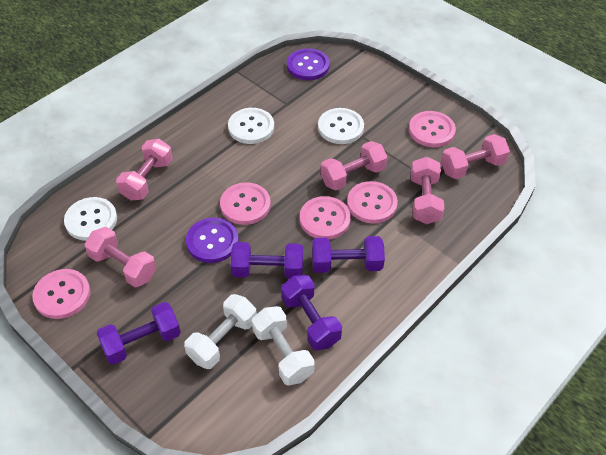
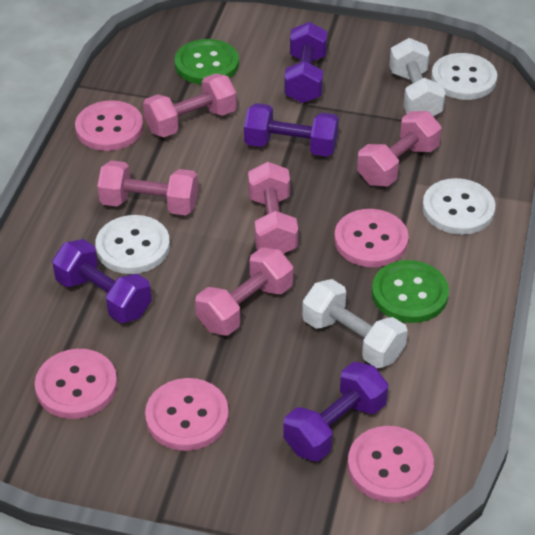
green button: none = 0 -> [175,39,239,85] [372,260,449,323] = 2
purple button: [186,218,239,263] [287,48,330,80] = 2 -> none = 0

